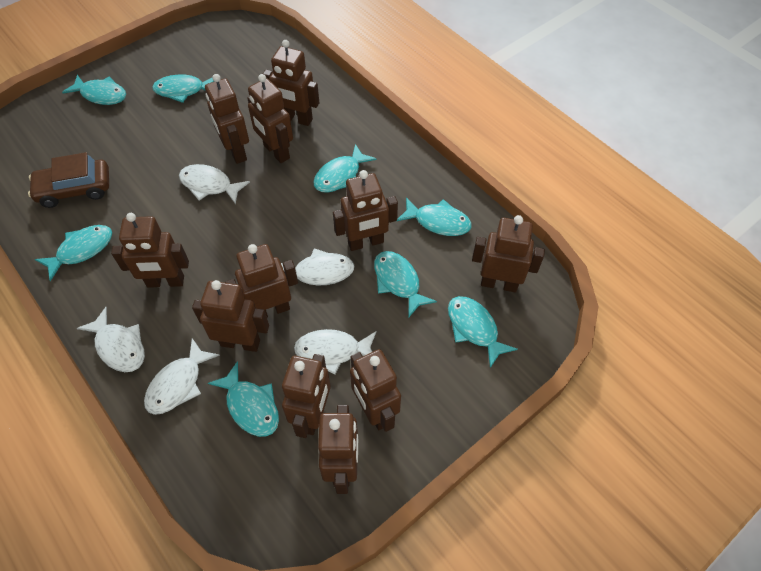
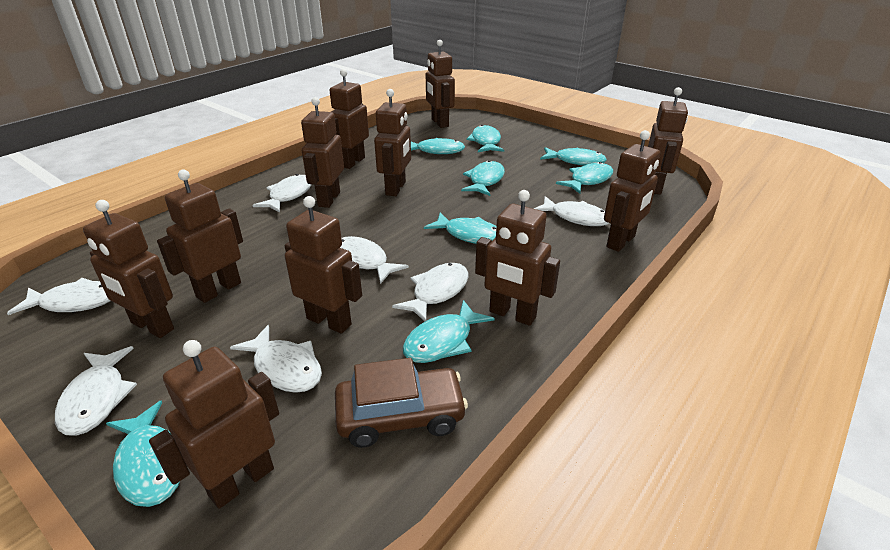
white fish: [77,307,145,372] [144,338,220,415] [179,164,250,204] [281,248,355,286] [294,329,376,375] = 5 -> [7,278,110,315] [55,346,137,436] [230,325,322,393] [252,174,312,213] [340,236,409,284] [392,263,468,321] [534,196,609,226] = 7

